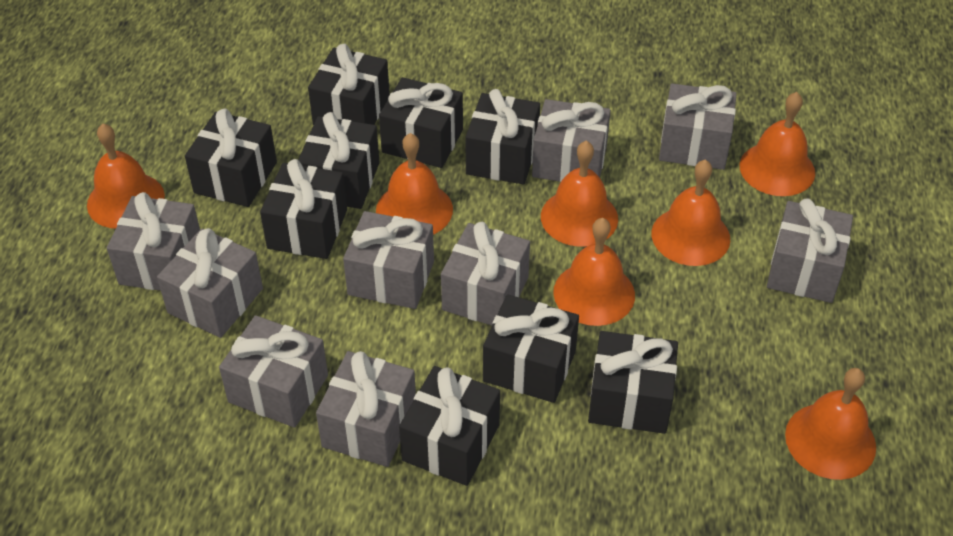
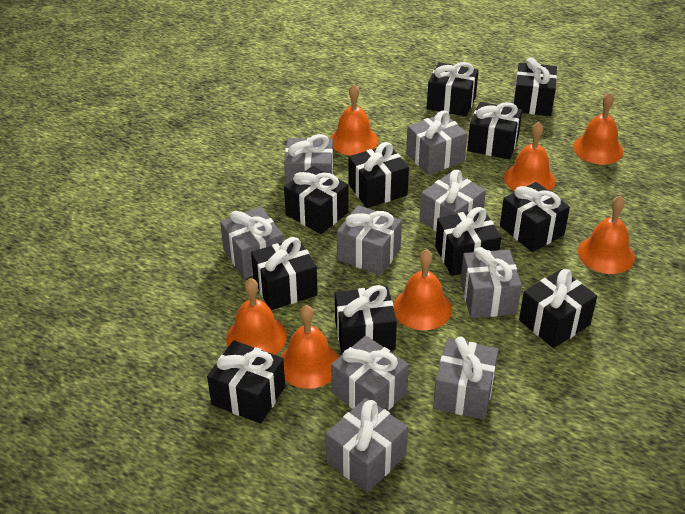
black gift: [185,108,277,207] [260,159,347,259] [298,112,380,209] [308,44,390,125] [379,77,463,168] [399,366,500,486] [465,89,540,185] [483,294,579,403] [588,331,678,434] = 9 -> [207,340,285,424] [251,237,318,310] [284,166,349,234] [335,285,397,354] [348,142,409,208] [427,62,479,117] [435,207,501,276] [467,102,522,160] [500,182,570,252] [513,57,557,116] [519,269,597,348] = 11

